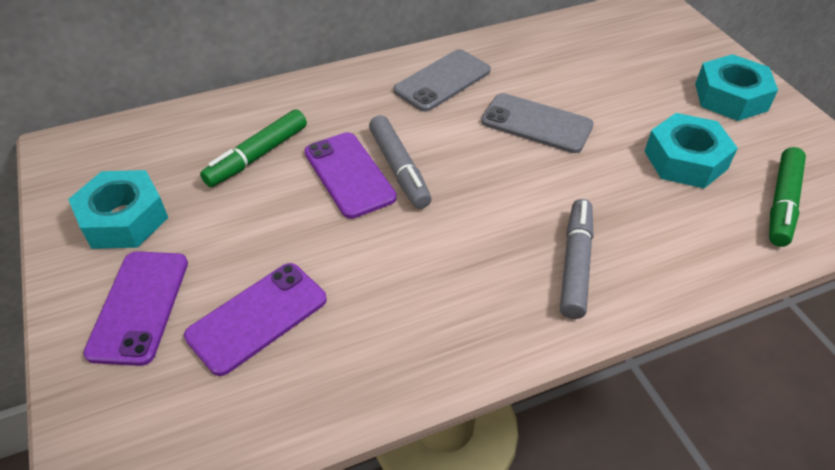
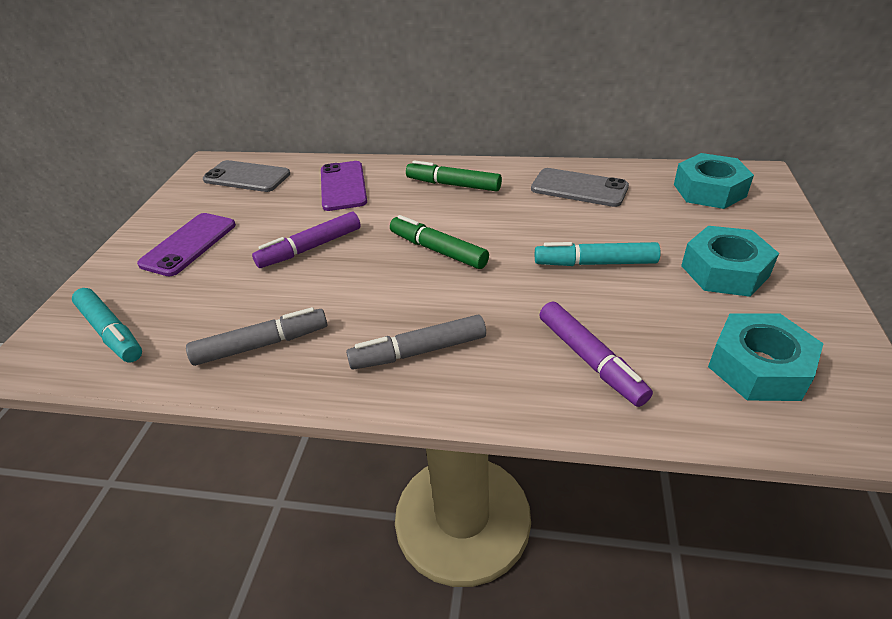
purple marker: none = 0 -> [252,212,361,268] [539,301,653,407] = 2
purple phone: [83,251,188,366] [184,263,327,376] [304,132,397,219] = 3 -> [137,213,236,277] [321,161,367,211] = 2
turquoise marker: none = 0 -> [72,288,142,363] [535,242,661,266] = 2

